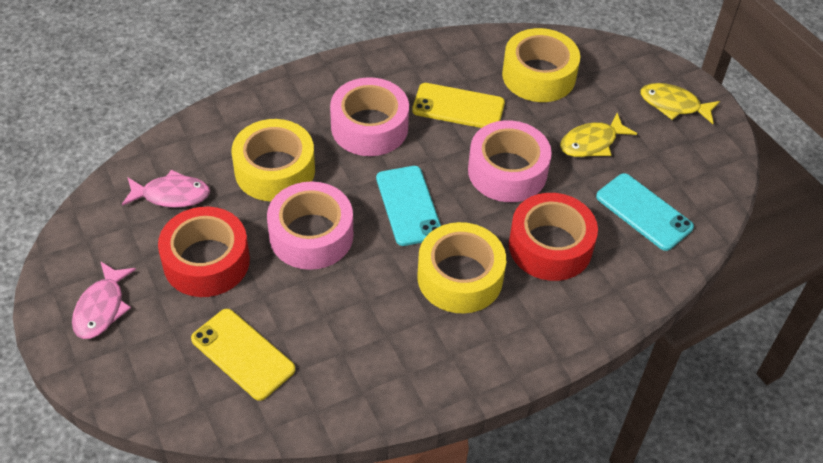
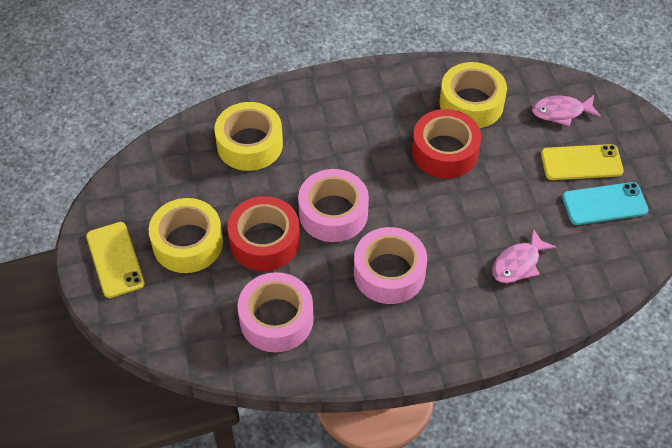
turquoise phone: [376,166,441,246] [596,173,694,251] = 2 -> [562,182,648,225] = 1
yellow fish: [560,113,637,157] [641,83,720,124] = 2 -> none = 0

